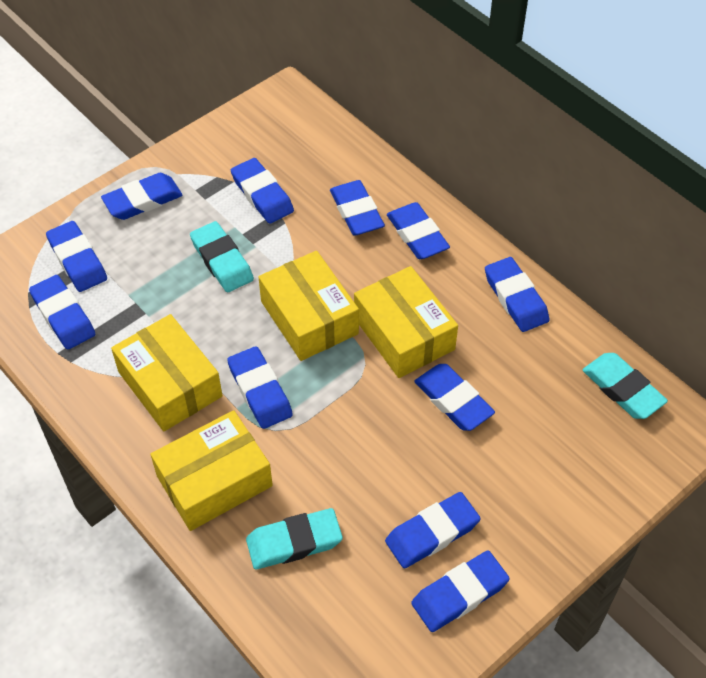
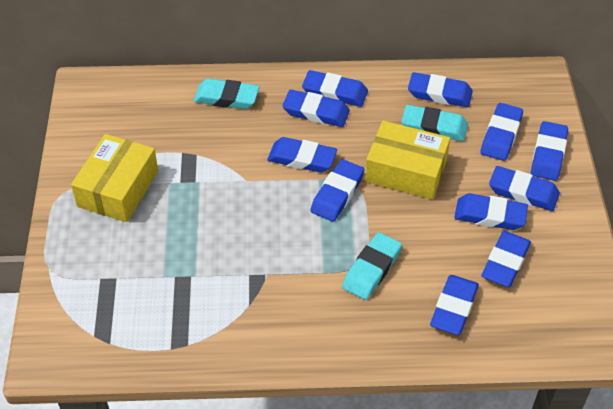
yellow box: [111,314,222,431] [151,410,273,531] [258,251,359,361] [354,266,458,378] = 4 -> [71,134,158,222] [365,121,450,199] = 2

